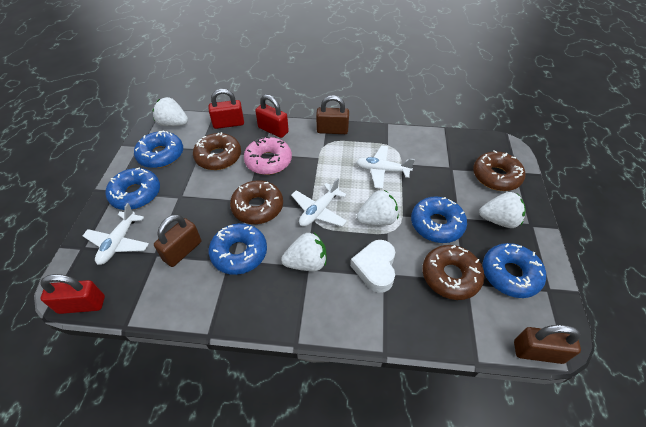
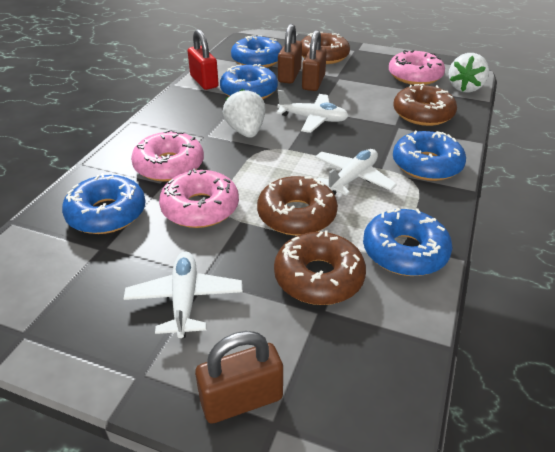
pink donut: [244,137,292,175] = 1 -> [131,130,204,182] [159,168,239,228] [389,50,445,85] = 3
red padlock: [40,274,105,314] [208,89,244,129] [255,94,289,138] = 3 -> [188,29,219,90] = 1
white heart: [350,240,395,293] = 1 -> none = 0
white strawberry: [153,97,188,127] [281,233,327,271] [356,190,398,226] [479,192,526,228] = 4 -> [223,89,266,138] [448,53,489,93] = 2

